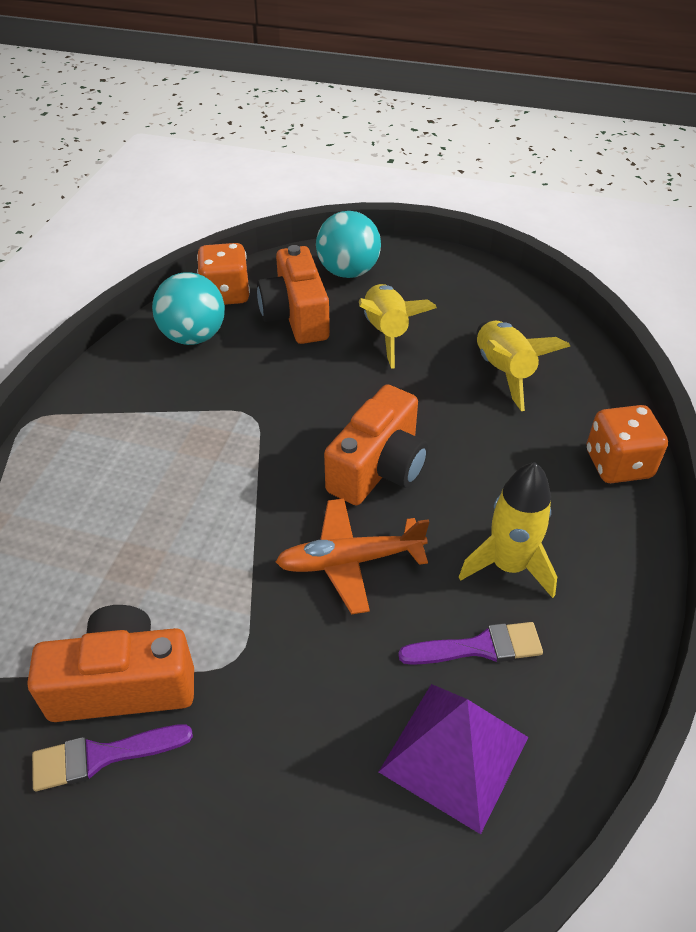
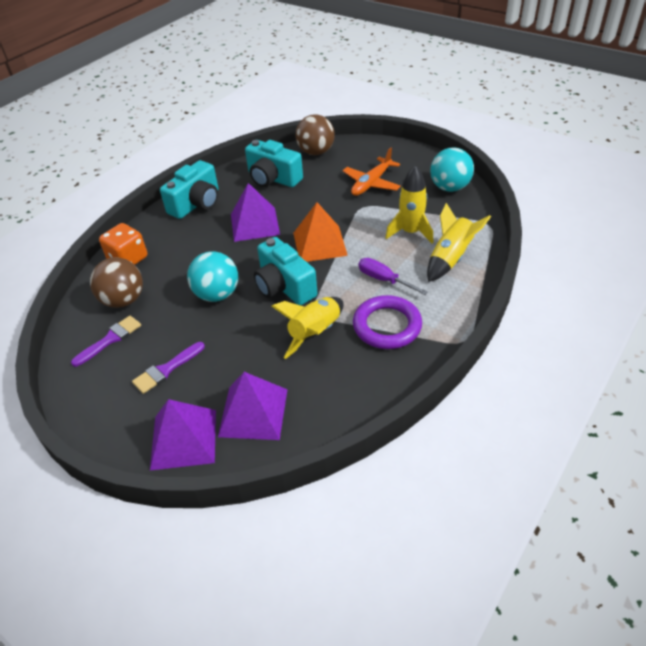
brown ball: none = 0 -> [90,257,143,308] [295,114,335,155] = 2
orange camera: [27,605,194,722] [257,245,330,344] [324,384,428,505] = 3 -> none = 0
orange dice: [197,243,250,305] [587,405,668,483] = 2 -> [99,223,147,265] = 1
orange pyramid: none = 0 -> [293,202,348,262] = 1
purple pyramid: [379,684,528,834] = 1 -> [150,399,216,471] [218,372,288,440] [231,183,280,242] = 3
purple ring: none = 0 -> [353,295,422,349] = 1
purple screwdriver: none = 0 -> [359,258,428,295] = 1
turquoise camera: none = 0 -> [160,160,218,219] [245,140,303,187] [254,237,317,305] = 3

